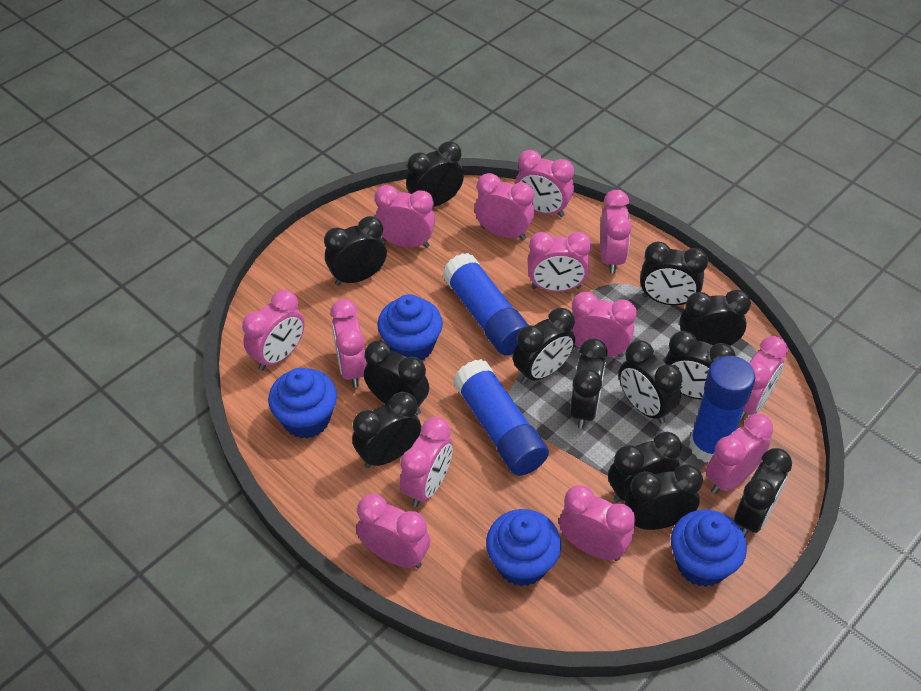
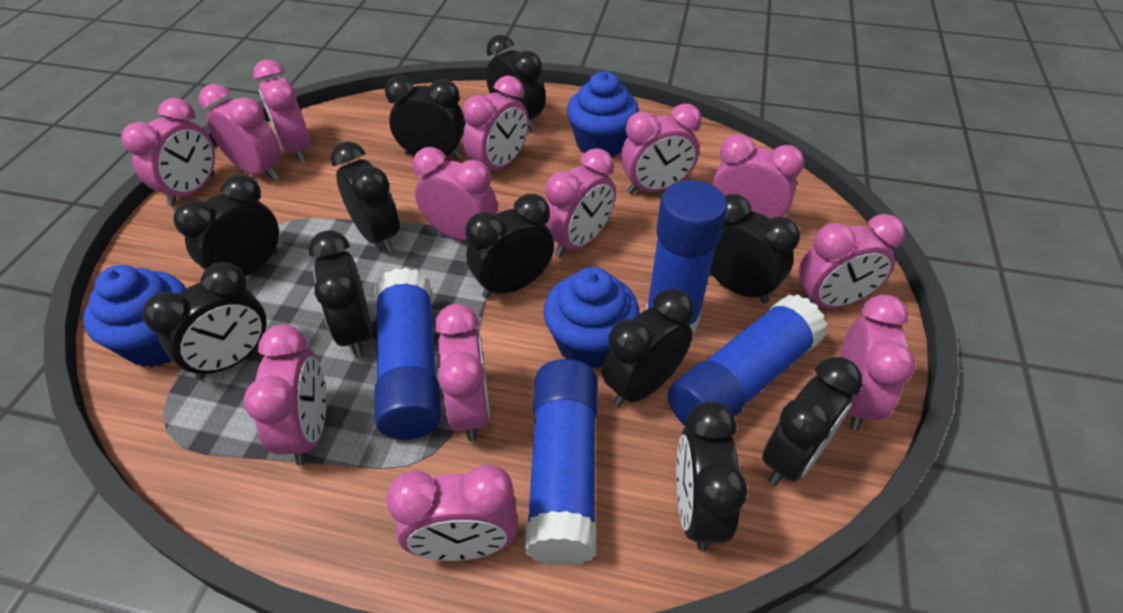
black clock: [324,216,387,286] [352,392,421,468] [364,340,429,415] [406,141,464,207] [513,308,575,384] [570,338,608,429] [608,432,682,503] [619,340,682,424] [625,465,703,530] [640,241,708,305] [664,331,736,400] [679,290,751,346] [734,448,792,537] = 13 -> [142,262,267,380] [173,174,279,276] [309,230,372,357] [331,141,400,253] [385,75,465,160] [465,194,554,299] [486,35,546,131] [601,289,694,407] [676,401,748,551] [709,194,800,304] [762,357,862,486] = 11
blue cupcake: [268,368,337,439] [377,294,443,360] [486,509,561,586] [671,509,747,587] = 4 -> [83,265,186,367] [543,267,639,369] [567,72,639,157] = 3
blue glue stick: [442,253,528,356] [453,359,549,476] [689,356,755,463] = 3 -> [375,268,442,439] [524,359,598,566] [646,180,727,333] [668,294,827,427] = 4

